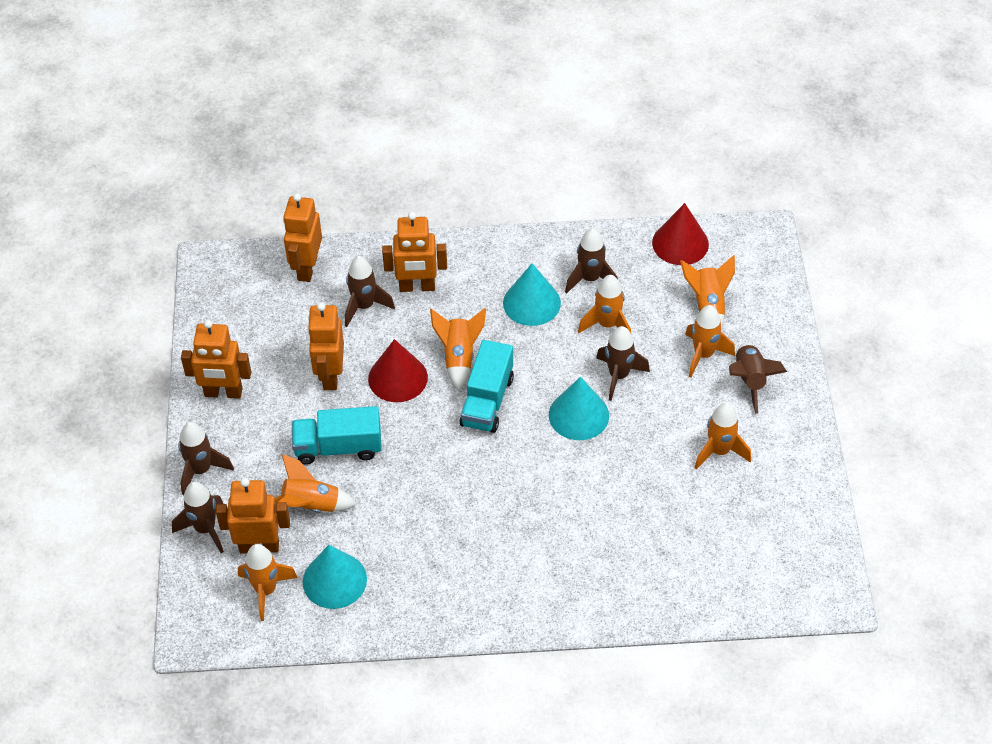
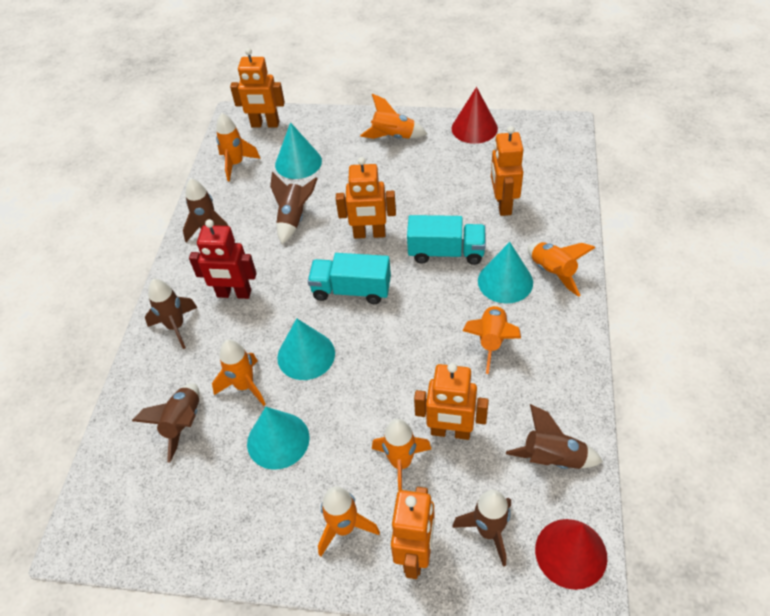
red robot: none = 0 -> [189,219,257,299] = 1
turquoise cone: [303,545,367,609] [503,263,561,326] [549,377,609,440] = 3 -> [247,407,309,470] [275,122,322,179] [277,318,335,380] [478,242,533,303] = 4

